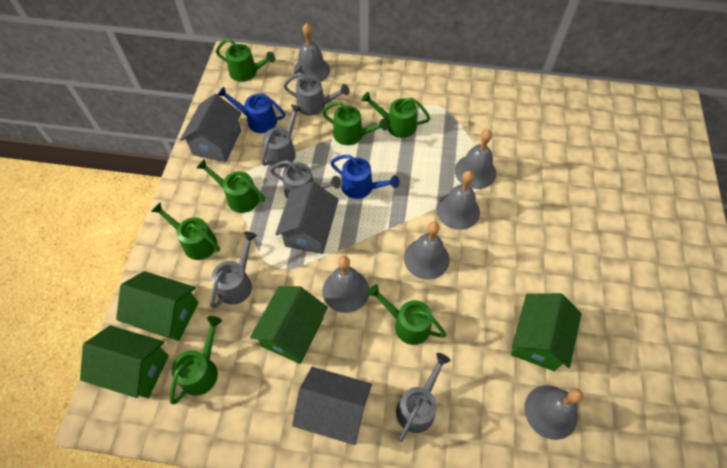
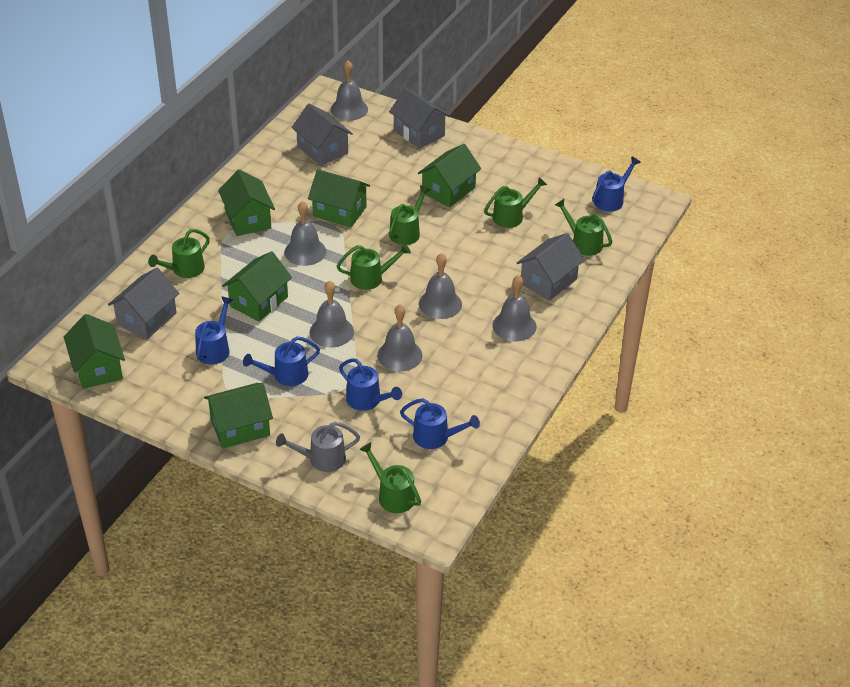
blue watering can: [218,86,285,133] [330,155,400,199] = 2 -> [195,296,233,364] [243,336,320,386] [339,358,402,411] [400,398,480,449] [592,156,641,211] = 5
green house: [80,325,169,398] [116,271,198,341] [250,286,328,364] [511,293,582,371] = 4 -> [64,314,125,389] [204,383,273,449] [218,169,275,236] [222,251,292,322] [308,169,370,228] [418,144,481,208] = 6
green watering can: [151,202,220,260] [170,316,222,404] [196,159,265,213] [216,38,275,82] [322,101,388,145] [361,92,430,138] [367,284,446,345] = 7 -> [148,229,210,278] [337,243,411,290] [359,442,421,513] [389,185,430,245] [484,177,547,228] [555,199,612,256] = 6
grey house: [180,94,242,162] [275,182,339,254] [292,367,372,445] = 3 -> [108,268,179,339] [291,104,353,166] [389,88,450,149] [517,233,585,301] = 4
grey watering can: [211,231,257,308] [262,104,302,168] [270,160,341,199] [284,73,350,116] [396,353,451,442] = 5 -> [276,421,360,472] = 1

